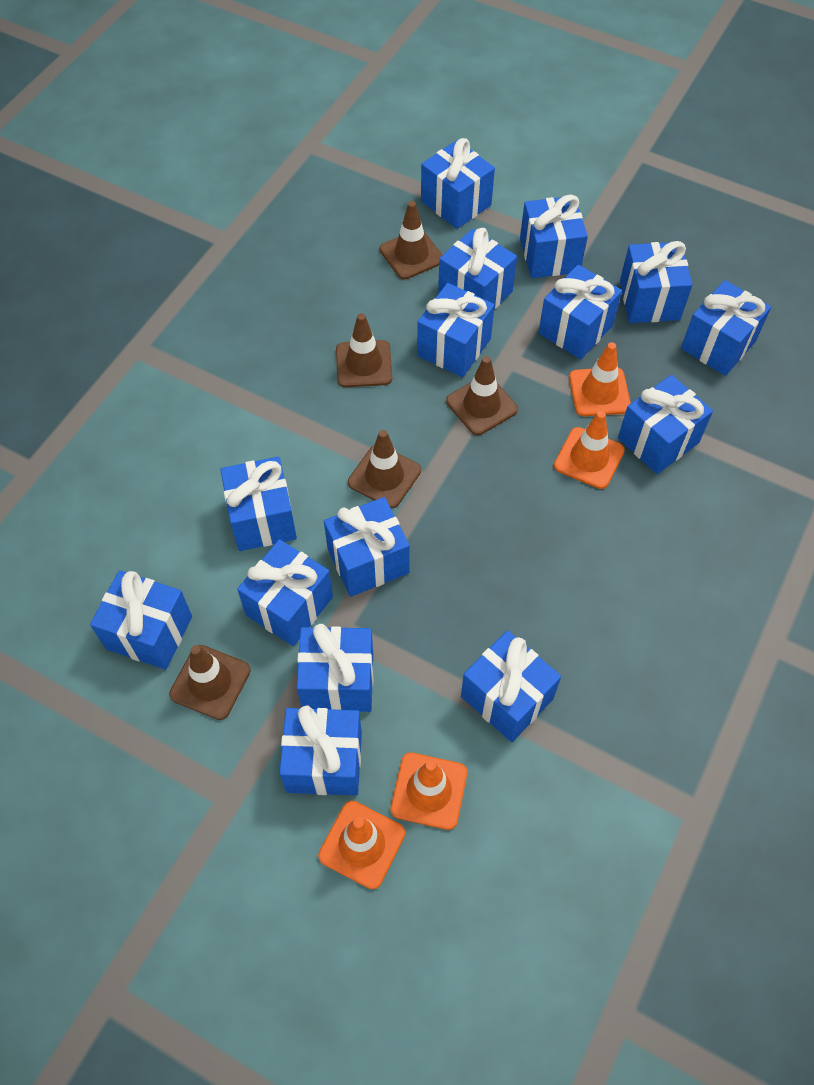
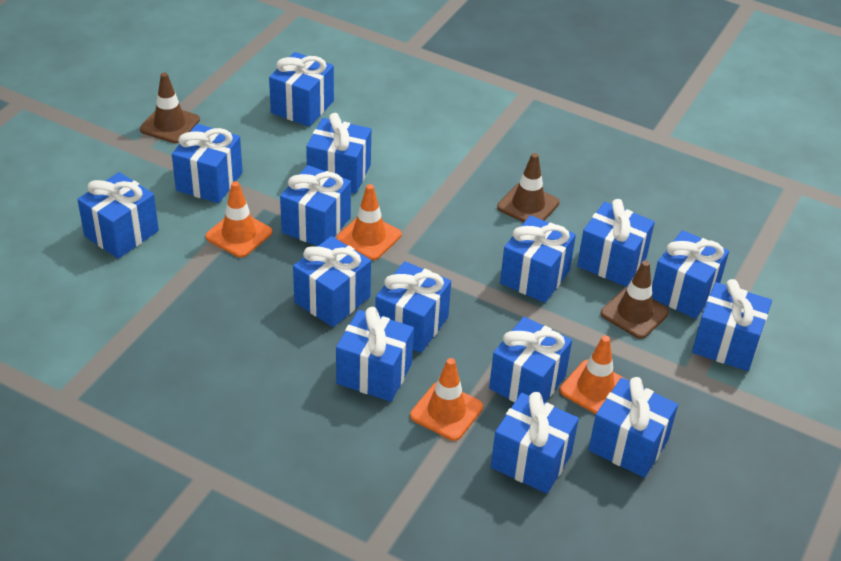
brown traffic cone: [169,645,251,720] [336,313,392,387] [348,430,421,508] [380,201,442,279] [446,356,518,435] = 5 -> [140,73,200,143] [497,153,560,222] [601,260,669,339] = 3

